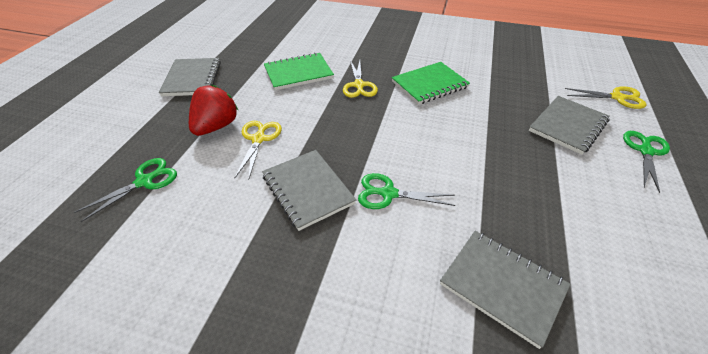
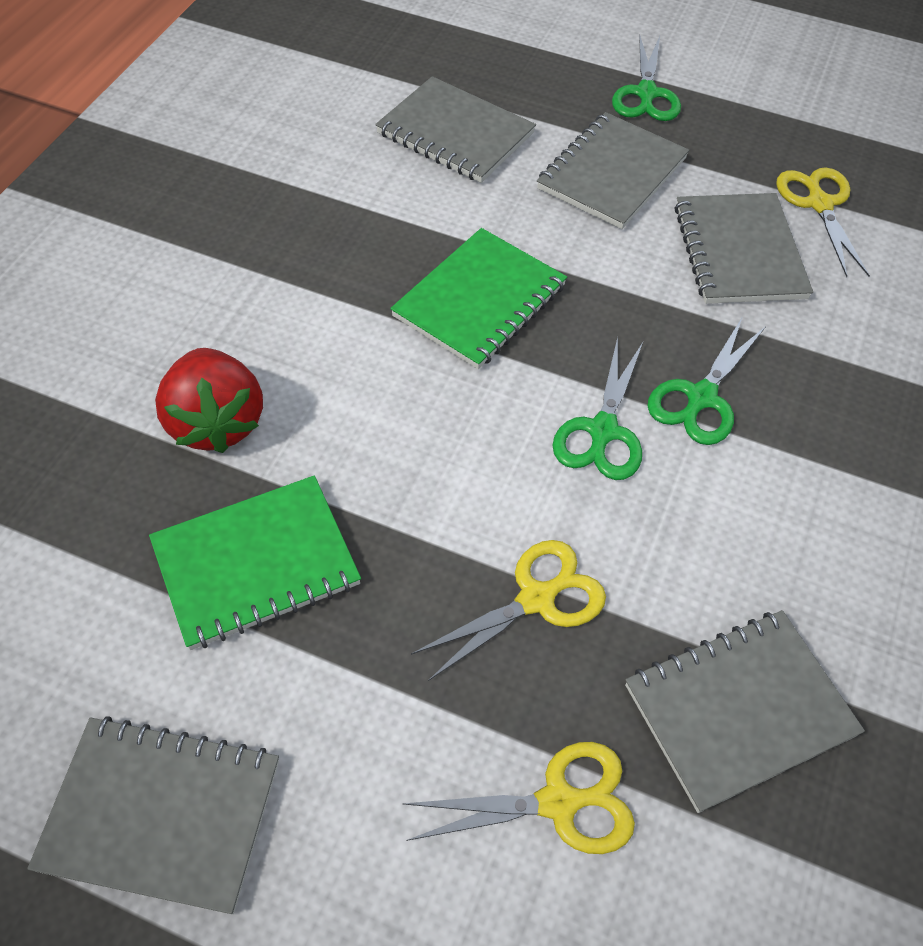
grey notebook: [159,58,221,96] [262,150,356,231] [440,231,571,349] [529,96,610,155] = 4 -> [27,716,279,915] [375,76,536,183] [537,112,689,229] [625,610,865,813] [675,193,813,304] = 5

